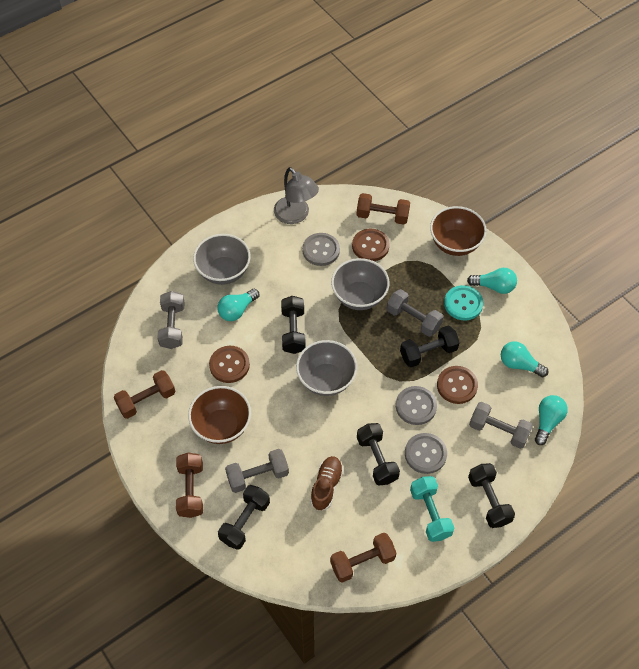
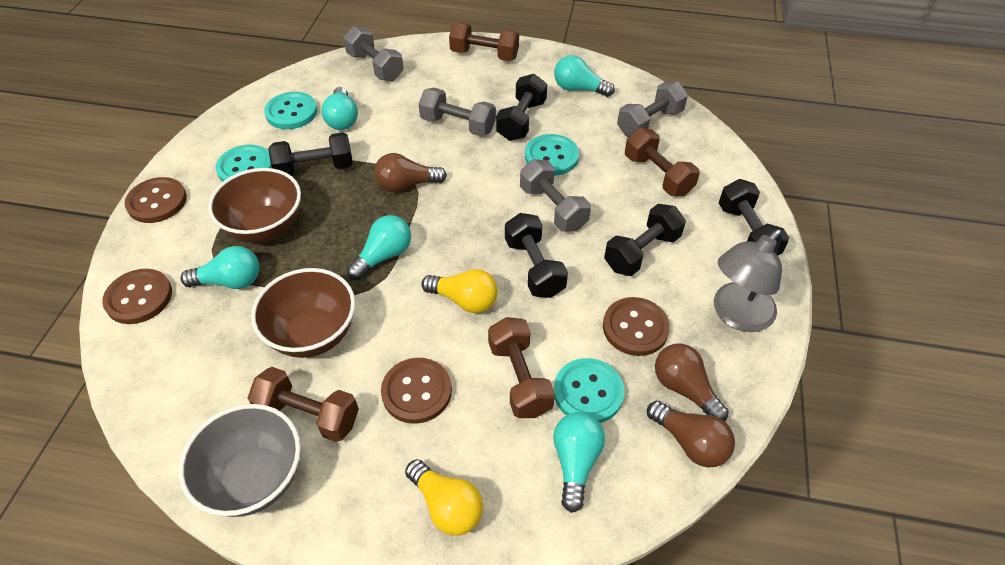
brown button: [209,346,250,383] [352,228,390,261] [437,366,478,404] = 3 -> [102,269,172,324] [125,177,187,223] [381,358,452,424] [603,297,670,356] = 4
brown light bulb: none = 0 -> [374,153,447,192] [647,401,735,467] [655,344,729,422] = 3
brown shoe: [310,456,343,511] = 1 -> none = 0
grey bowl: [193,234,251,285] [296,340,357,396] [331,258,389,310] = 3 -> [179,404,301,517] = 1
grey button: [302,233,340,266] [396,386,437,425] [405,433,447,474] = 3 -> none = 0
turquoise button: [444,285,483,320] = 1 -> [216,145,272,182] [264,92,317,129] [525,134,579,176] [554,358,625,423] = 4
turquoise dumbbell: [410,476,454,542] = 1 -> none = 0
turquoise light bulb: [217,289,259,321] [467,268,517,294] [501,341,549,377] [535,395,568,445] = 4 -> [181,246,260,289] [321,87,358,130] [347,215,411,280] [553,412,605,513] [554,55,615,97] = 5
yellow light bulb: none = 0 -> [405,459,484,536] [421,269,498,313] = 2

